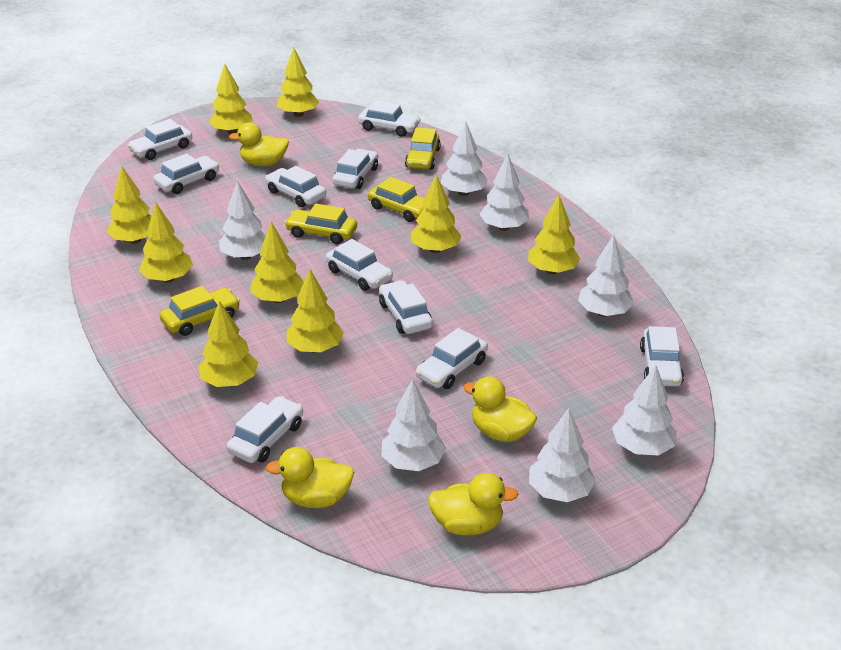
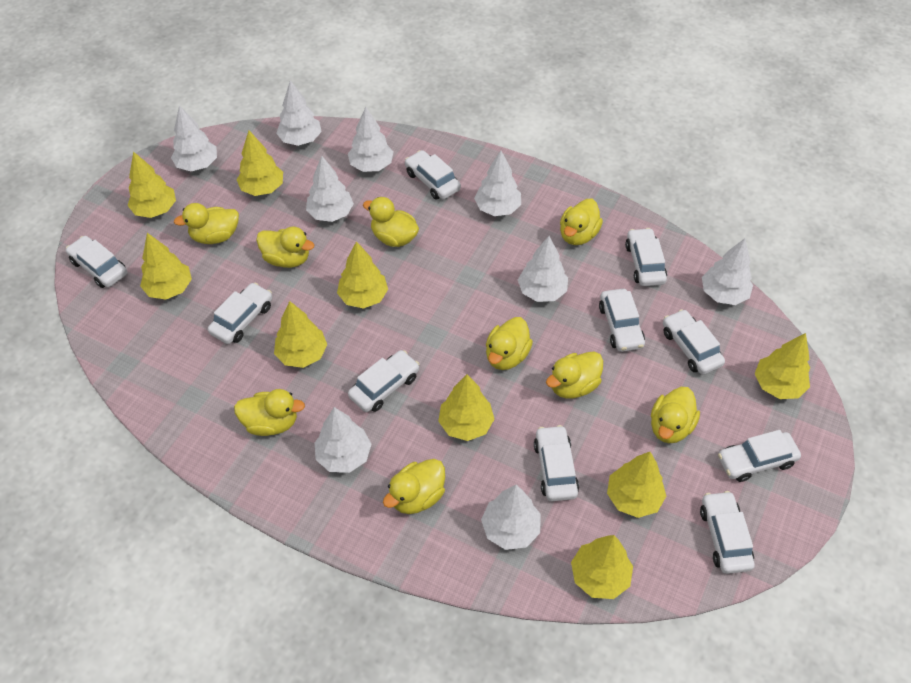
white tree: [219,181,266,260] [382,379,446,471] [441,121,488,196] [479,154,529,231] [529,408,596,502] [578,235,634,317] [612,365,677,455] = 7 -> [171,106,217,171] [277,80,322,146] [306,156,354,222] [314,407,371,473] [348,107,394,172] [474,151,521,216] [481,485,540,550] [518,236,568,302] [702,238,753,305] = 9
yellow car: [160,286,240,336] [285,204,357,244] [368,177,425,222] [405,128,441,169] = 4 -> none = 0
yellow duck: [229,122,289,166] [266,447,354,508] [428,473,519,536] [463,376,537,442] = 4 -> [174,203,239,244] [234,389,305,436] [256,227,314,268] [363,197,419,247] [383,459,445,514] [486,317,533,370] [546,352,603,398] [560,199,603,245] [651,387,700,443] = 9

